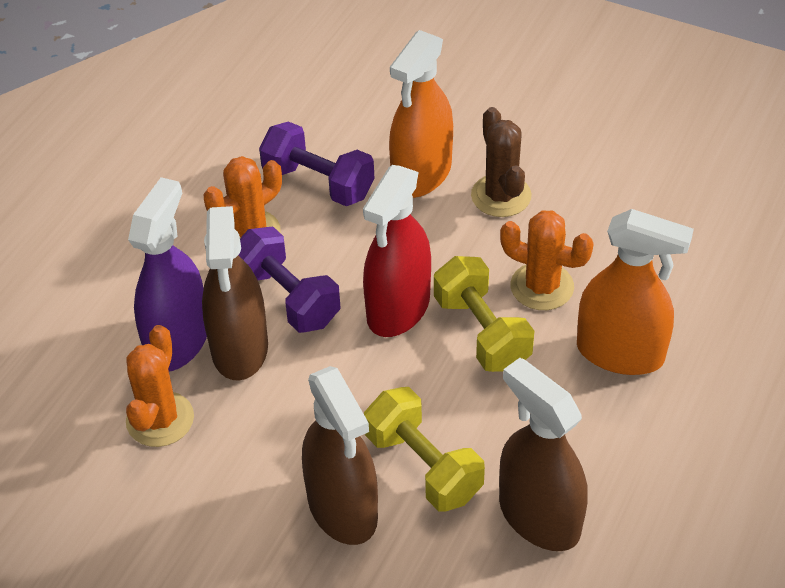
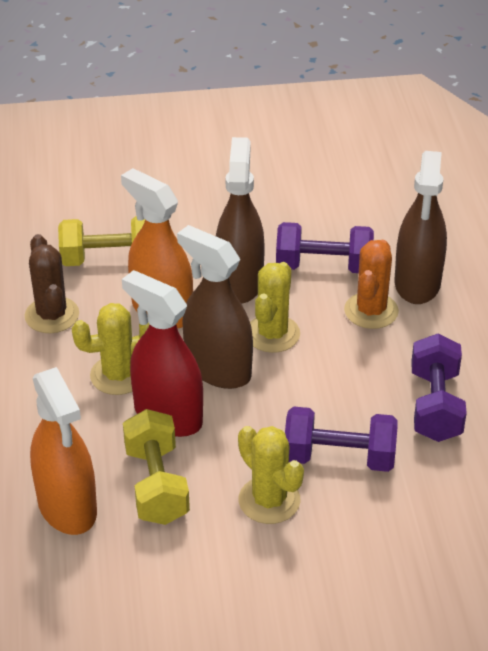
orange cactus: [126,325,194,447] [204,156,282,238] [500,210,594,310] = 3 -> [344,240,399,329] = 1
purple dumbbell: [238,227,341,333] [259,121,374,206] = 2 -> [276,222,374,273] [285,407,398,472] [411,334,467,442] = 3
purple spray bottle: [128,177,207,372] = 1 -> none = 0
yellow cactus: none = 0 -> [72,303,150,395] [238,426,304,524] [250,262,300,353] = 3

